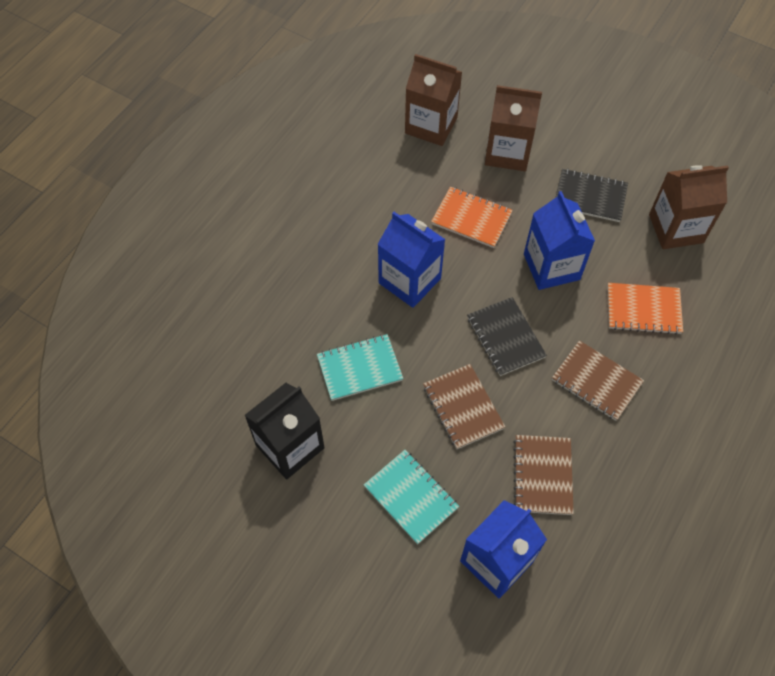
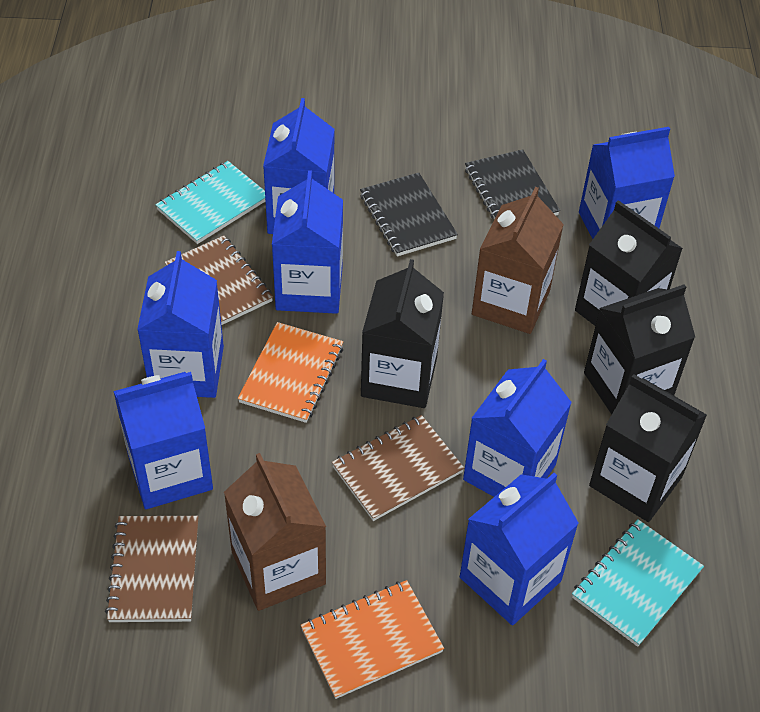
black carton: [244,383,325,479] = 1 -> [361,259,444,408] [575,200,683,326] [584,284,695,414] [589,374,707,522] = 4
blue carton: [378,212,445,308] [460,500,547,599] [524,191,595,290] = 3 -> [113,372,213,509] [137,251,224,398] [263,98,335,234] [272,170,343,314] [460,473,579,625] [463,359,572,497] [579,127,675,239] = 7
brown carton: [405,54,462,146] [485,85,542,171] [649,165,729,249] = 3 -> [224,453,326,611] [472,187,564,334] = 2

